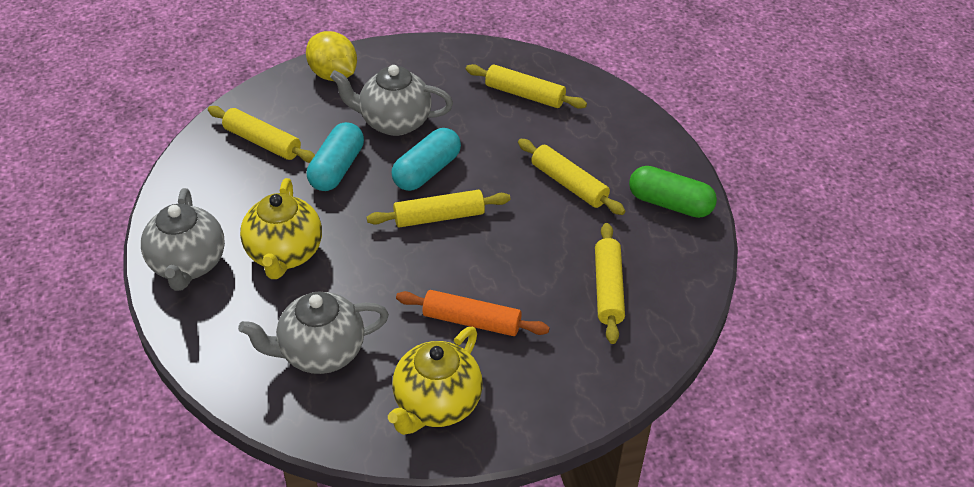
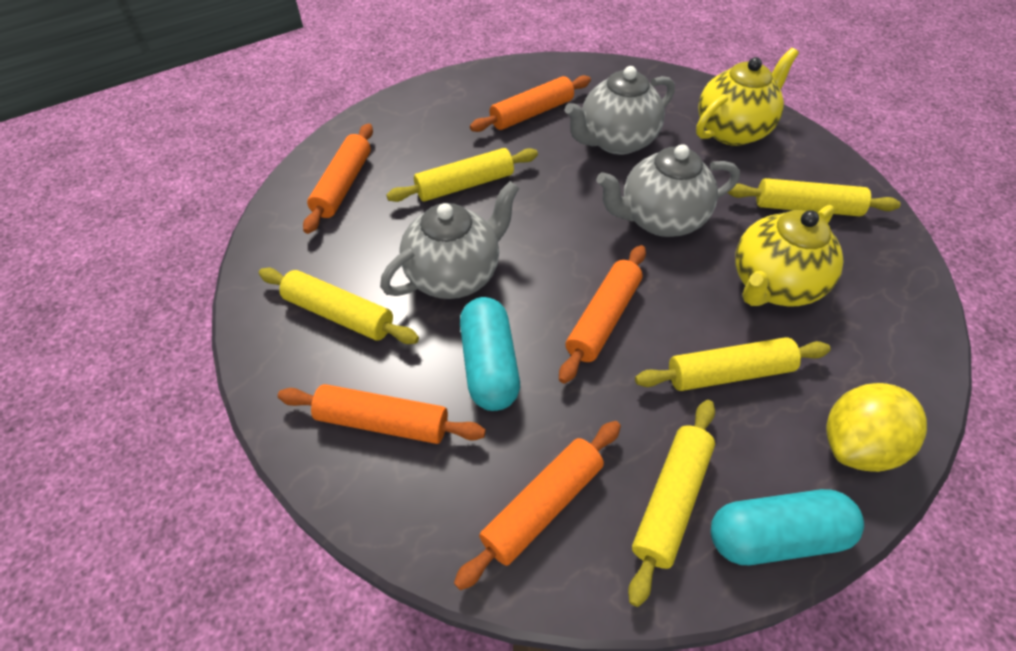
green capsule: [629,166,717,218] = 1 -> none = 0
orange rolling pin: [396,290,550,336] = 1 -> [278,384,486,444] [303,124,373,234] [454,421,621,590] [470,75,591,132] [559,245,646,384] = 5

